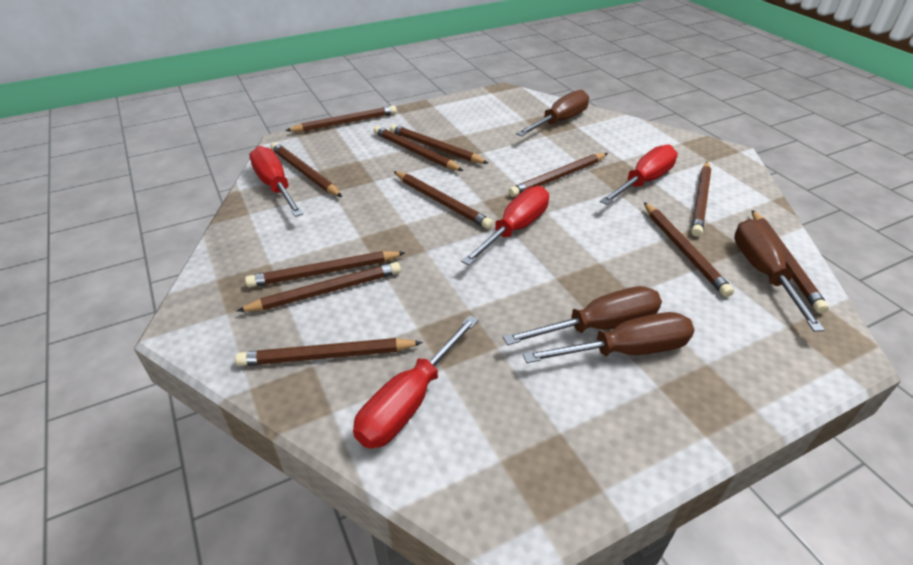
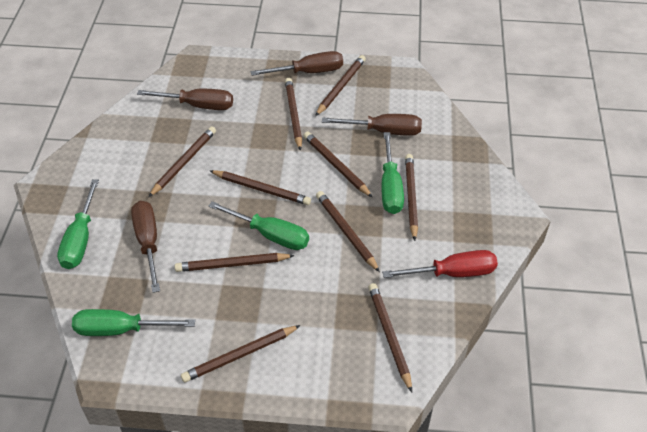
brown pencil: [235,338,423,366] [237,262,401,312] [245,251,406,287] [271,142,342,197] [285,105,397,132] [373,126,463,171] [390,124,489,164] [393,171,493,229] [509,153,608,197] [644,202,734,297] [691,161,711,237] [752,210,829,314] = 12 -> [149,126,216,197] [175,253,295,272] [181,325,301,383] [209,170,311,205] [285,78,302,151] [303,131,373,198] [315,55,366,116] [316,191,380,272] [368,283,412,392] [405,154,418,241] = 10
green screwdriver: none = 0 -> [57,179,99,269] [72,309,195,336] [208,201,309,250] [381,132,404,214] = 4
red screwdriver: [249,146,303,217] [353,315,479,449] [461,186,549,266] [600,145,678,205] = 4 -> [382,250,498,278] = 1

